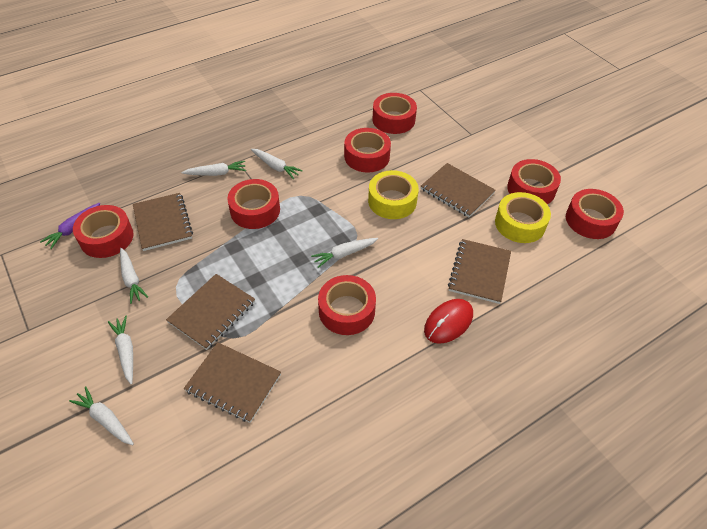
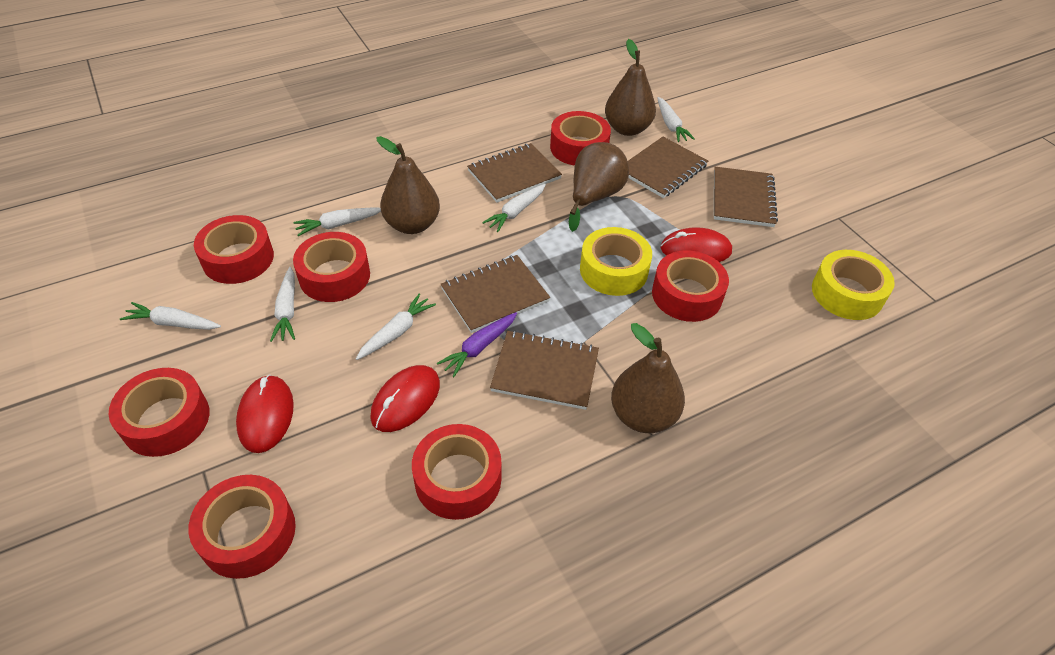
brown pear: none = 0 -> [376,136,440,234] [569,142,629,232] [605,39,656,136] [611,323,685,433] = 4
red mouse: [424,299,473,344] = 1 -> [236,375,294,453] [370,365,440,432] [661,227,732,262] = 3

